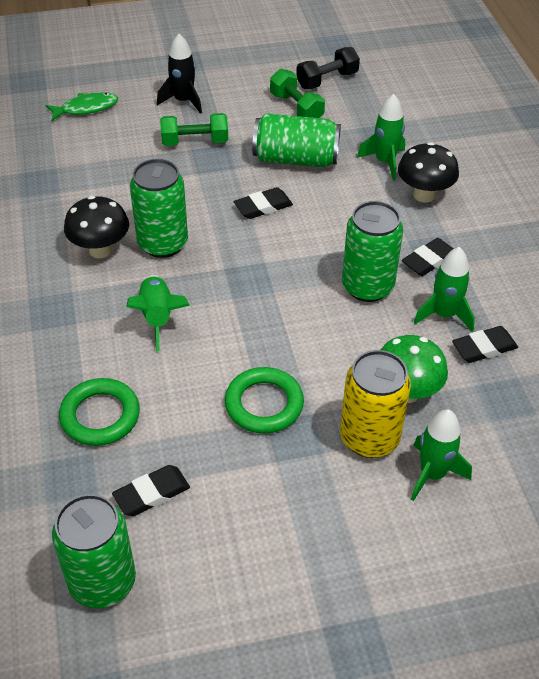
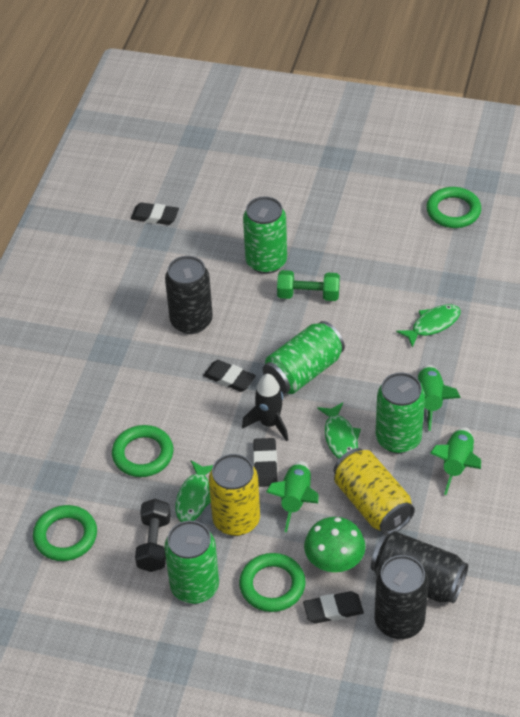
black can: none = 0 -> [165,256,213,334] [371,531,468,603] [374,555,429,639] = 3
black mushroom: [64,196,129,259] [398,142,459,202] = 2 -> none = 0
green dumbbell: [160,113,228,146] [270,69,325,118] = 2 -> [277,270,340,301] = 1
green fish: [45,92,118,121] = 1 -> [175,461,213,522] [317,402,361,459] [396,304,461,348] = 3
green ring: [59,378,140,446] [225,367,304,434] = 2 -> [33,505,97,561] [112,425,173,477] [239,553,306,612] [426,187,481,228] = 4
green rocket: [126,275,190,352] [357,94,405,181] [411,409,472,501] [414,247,475,332] = 4 -> [266,461,318,532] [418,365,461,431] [431,427,481,495] = 3
yellow can: [340,350,411,458] = 1 -> [209,454,260,536] [334,448,415,534] = 2

